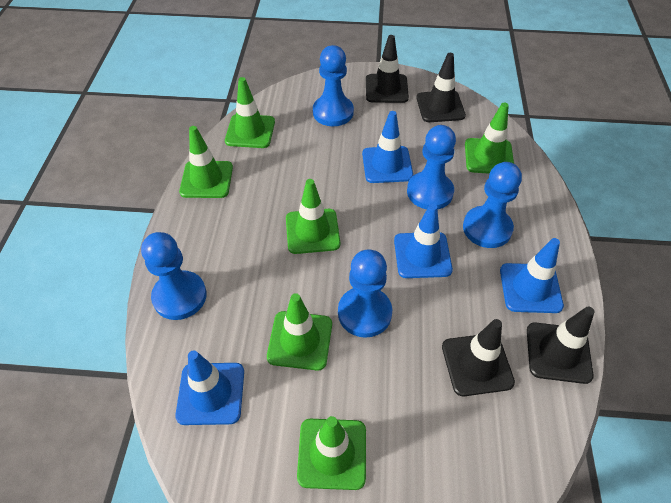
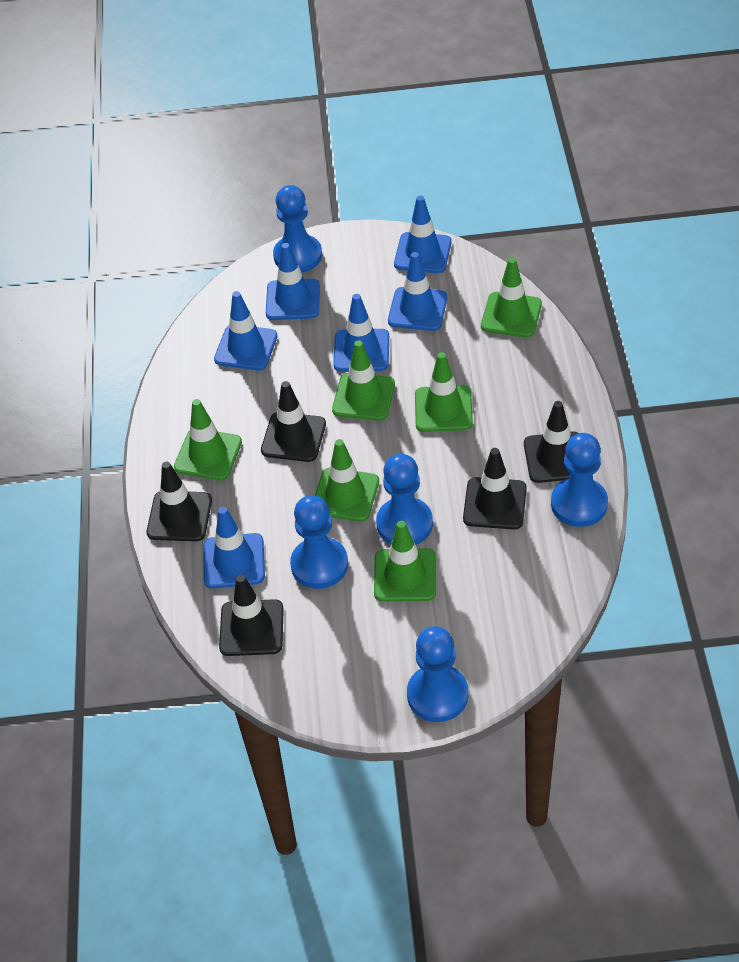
black traffic cone: [366,35,409,103] [416,53,466,122] [442,319,515,396] [527,307,594,384] = 4 -> [146,462,212,541] [219,575,284,656] [261,381,326,462] [463,448,527,530] [524,401,579,483] = 5
blue traffic cone: [175,350,244,425] [362,111,413,183] [394,204,453,278] [500,238,564,313] = 4 -> [203,507,265,589] [214,291,278,370] [266,243,320,320] [333,294,389,372] [388,252,447,331] [394,196,452,273] = 6

